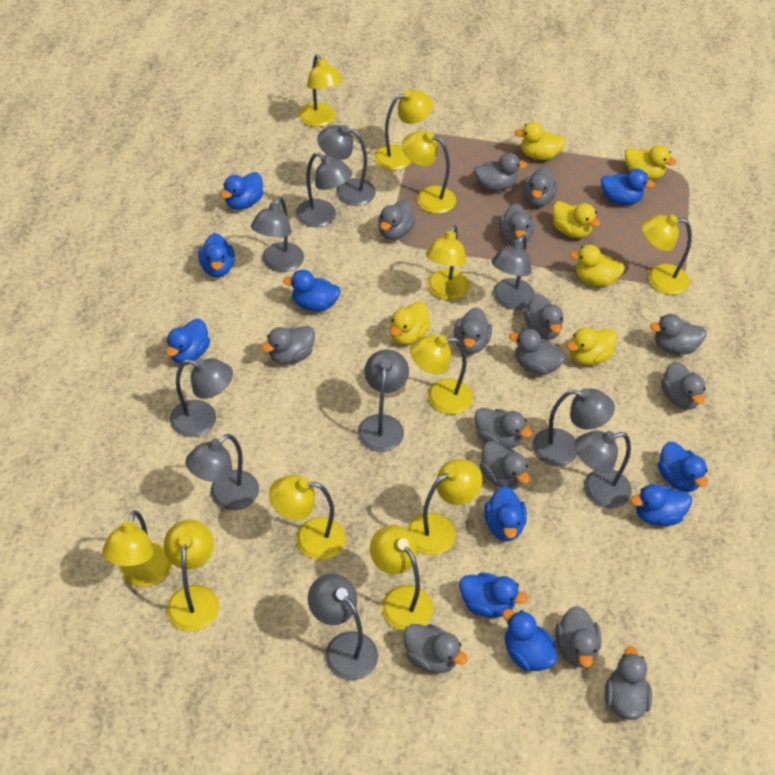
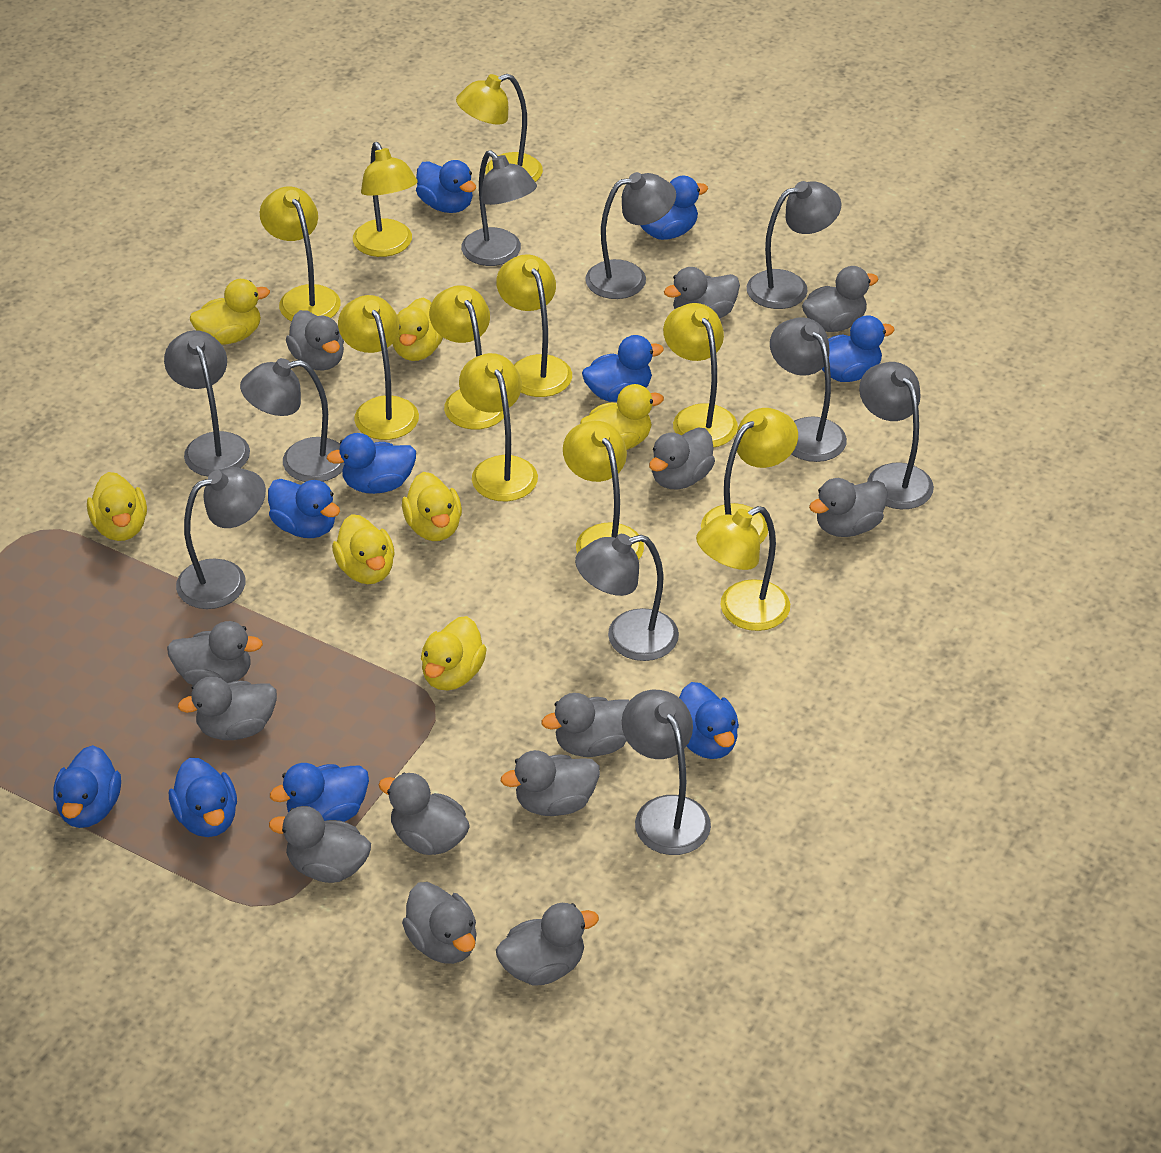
grey duck: [261,326,315,365] [378,200,416,240] [403,624,468,673] [454,308,492,354] [474,153,527,191] [475,408,532,448] [480,441,530,490] [499,203,534,245] [509,329,565,375] [523,167,558,207] [524,294,563,340] [555,606,602,668] [605,646,652,720] [650,314,707,355] [661,361,706,410] = 15 -> [167,621,263,685] [178,676,277,740] [269,806,371,883] [286,310,344,371] [379,773,470,855] [402,882,476,964] [496,903,599,986] [501,750,600,816] [542,693,630,757] [649,428,715,490] [664,267,740,319] [802,266,879,332] [809,478,888,537] = 13
yellow duck: [390,302,431,344] [515,122,565,160] [553,201,600,238] [567,328,617,365] [569,245,625,286] [625,145,676,180] = 6 -> [87,472,147,541] [190,279,270,344] [332,514,395,584] [393,298,443,361] [402,472,462,541] [421,616,487,691] [580,384,664,450] = 7

